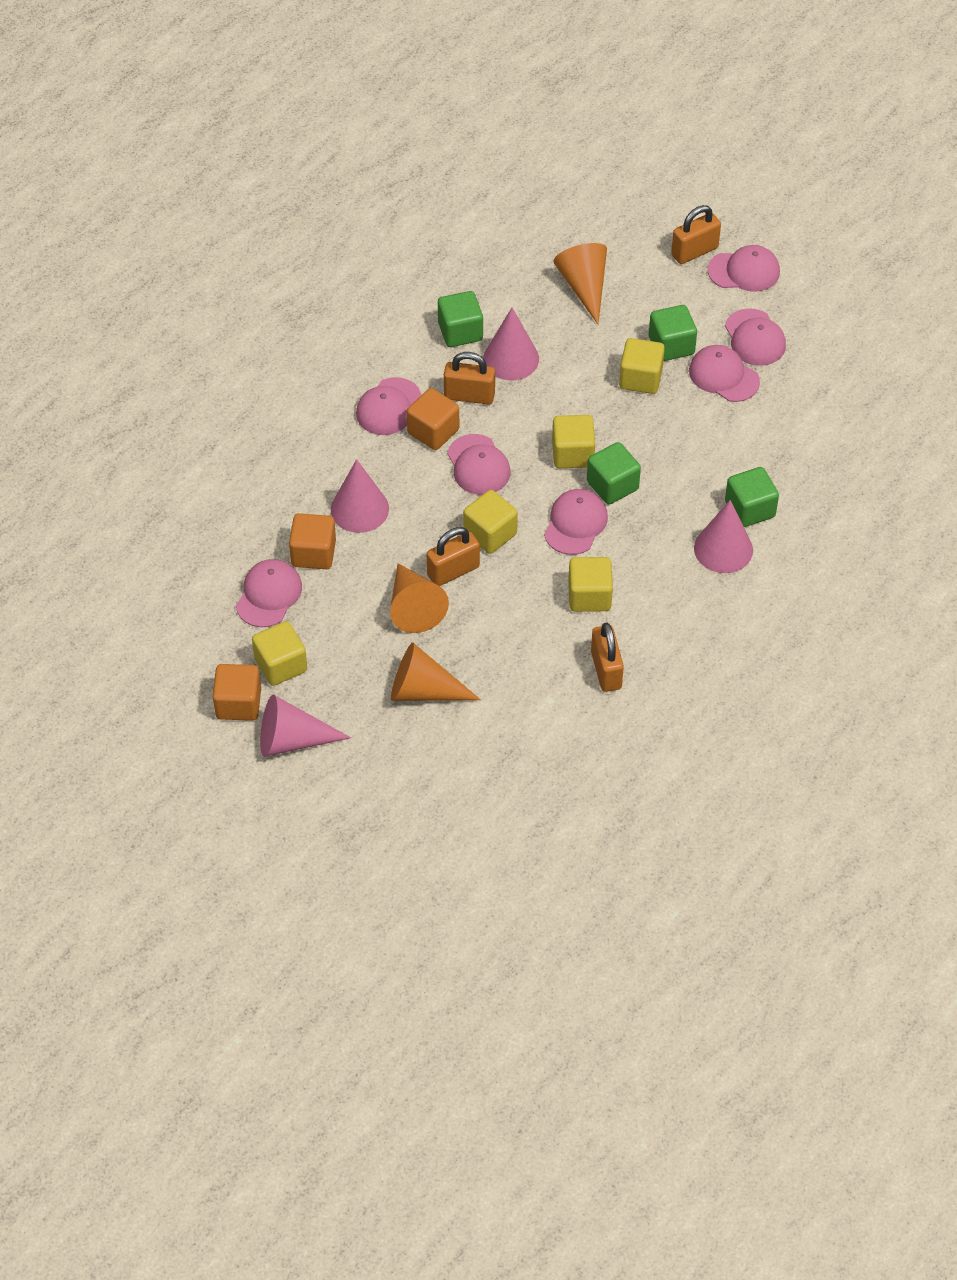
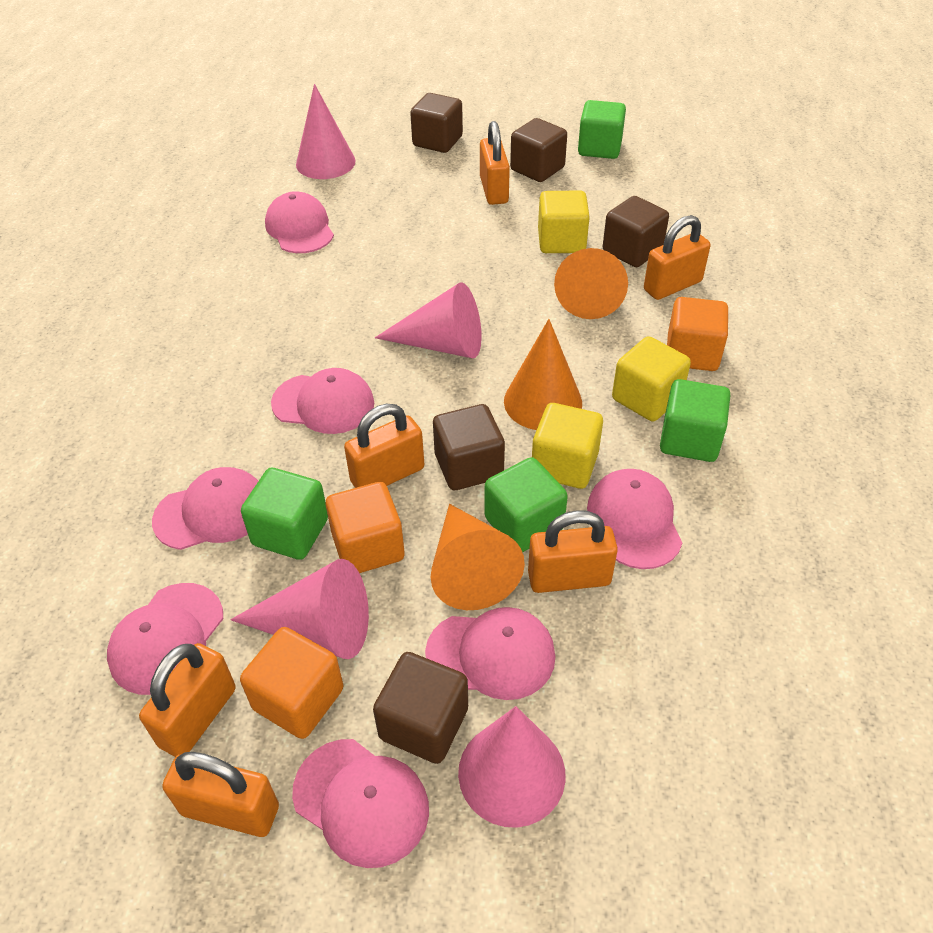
brown cube: none = 0 -> [373,652,468,764] [410,93,463,153] [433,404,505,490] [510,118,567,182] [603,196,669,267] = 5
orange padlock: [427,527,480,586] [444,352,495,404] [591,623,624,692] [671,205,721,264] = 4 -> [139,643,236,757] [162,752,279,837] [344,404,424,488] [480,121,510,205] [528,510,618,593] [644,215,710,300] = 6
yellow cube: [252,621,307,686] [463,490,518,554] [552,415,595,468] [568,557,613,612] [619,338,665,394] = 5 -> [532,403,603,489] [538,190,590,253] [612,336,691,422] = 3

